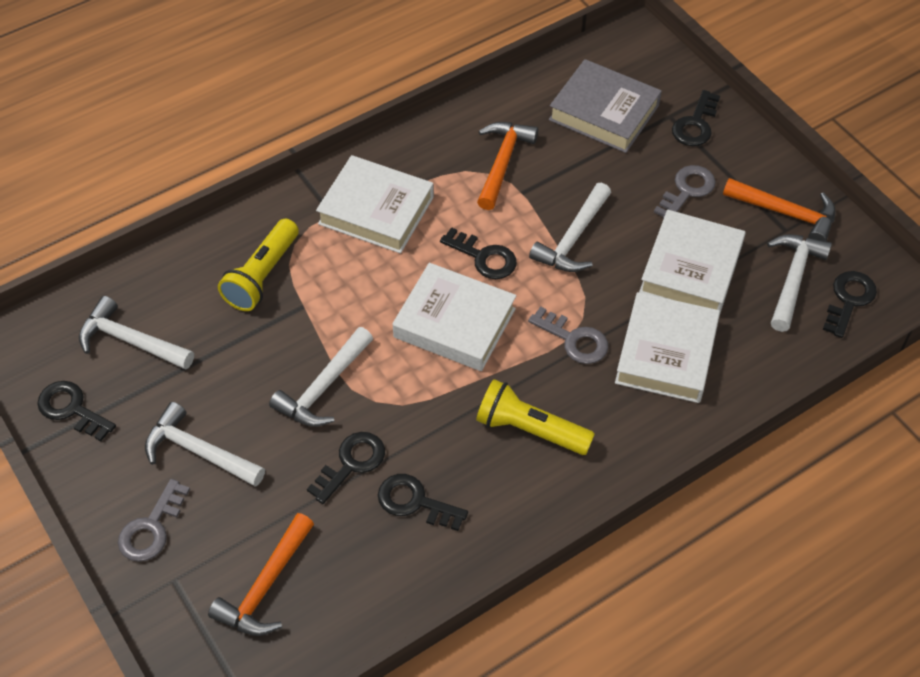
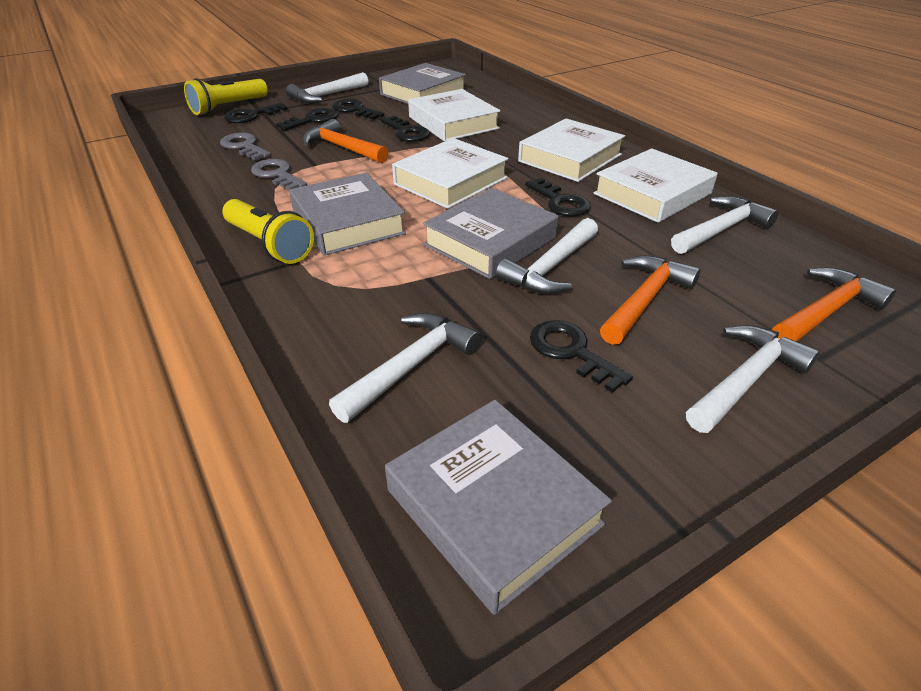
grey book: [549,59,662,153] = 1 -> [289,172,406,256] [379,63,466,104] [385,400,612,615] [423,188,559,279] = 4
grey key: [118,479,190,562] [528,306,608,364] [654,165,716,219] = 3 -> [220,133,271,160] [251,159,307,191] = 2

